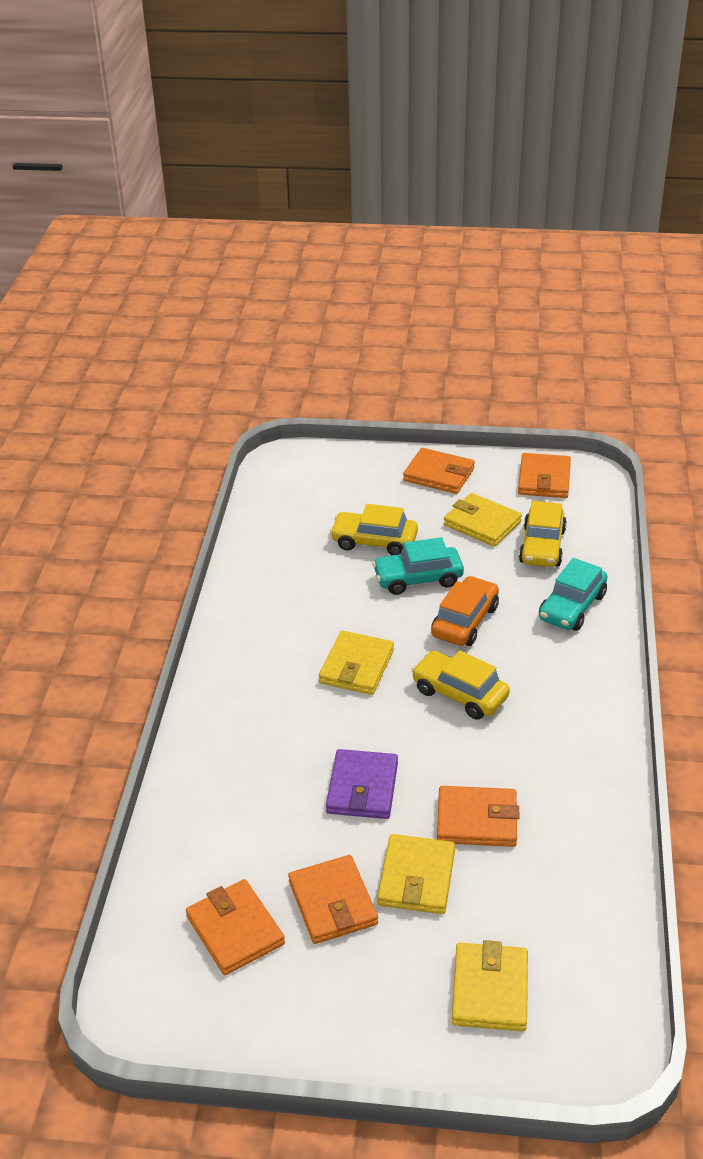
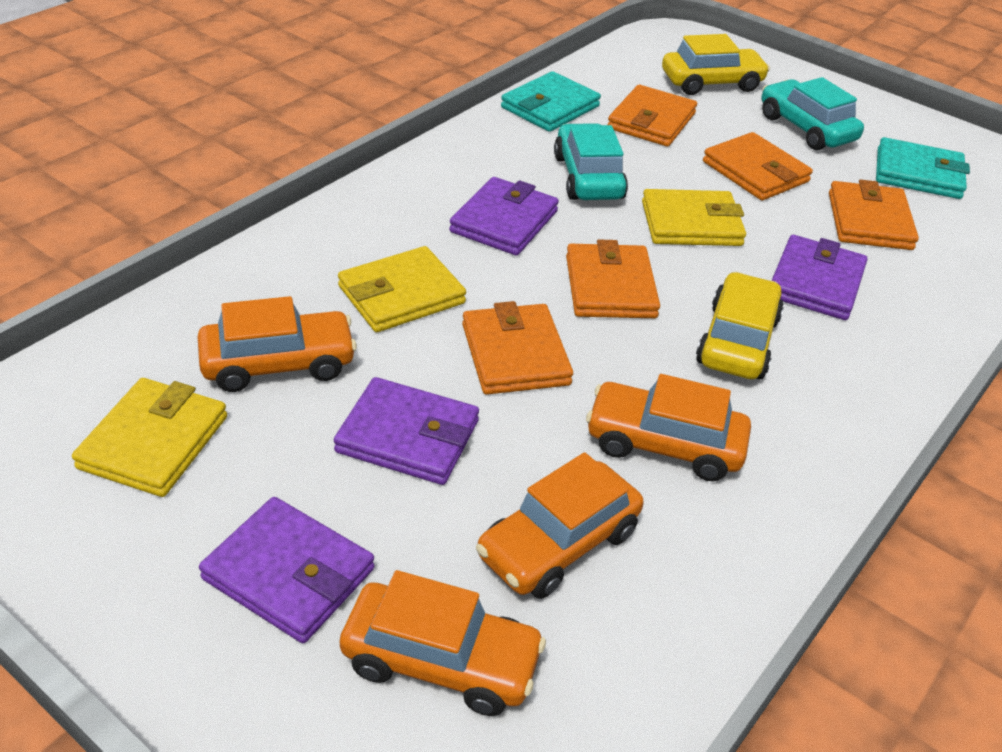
orange car: [431,576,499,646] = 1 -> [198,296,357,392] [340,570,546,716] [476,452,644,599] [586,374,751,481] = 4
purple wallet: [326,749,398,819] = 1 -> [199,497,375,643] [334,377,479,485] [449,177,559,256] [771,235,867,320] = 4
turquoise wallet: none = 0 -> [501,71,601,132] [876,137,970,199] = 2
yellow car: [330,504,418,555] [412,650,510,720] [519,501,567,567] = 3 -> [662,34,770,95] [696,272,784,379] = 2
yellow wallet: [319,631,394,695] [377,834,455,914] [444,493,522,547] [452,940,528,1031] = 4 -> [72,378,227,497] [338,246,466,332] [642,189,746,246] = 3

